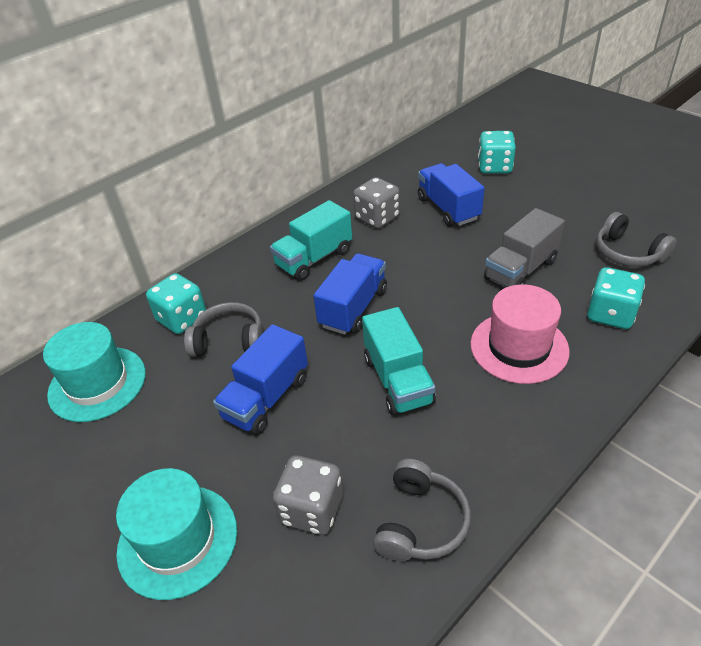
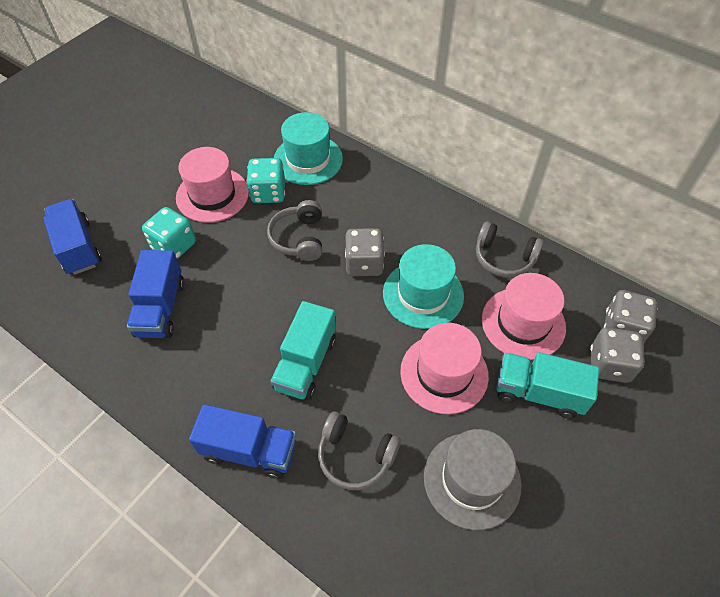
grey dice: [273,455,343,535] [353,177,400,229] = 2 -> [345,228,385,276] [590,327,645,383] [604,290,658,344] = 3
grey hat: none = 0 -> [424,429,522,530] = 1
grey truck: [484,208,565,288] = 1 -> none = 0
pink hat: [471,284,570,384] = 1 -> [176,147,249,223] [400,323,489,414] [482,273,566,360] = 3
turquoise dice: [146,273,206,334] [478,131,516,173] [587,267,645,329] = 3 -> [142,207,196,259] [246,158,285,203] = 2

